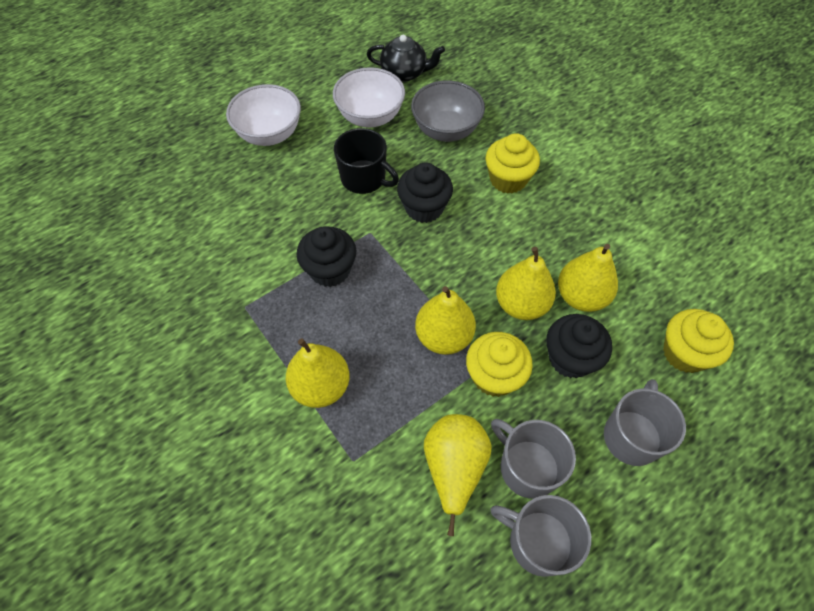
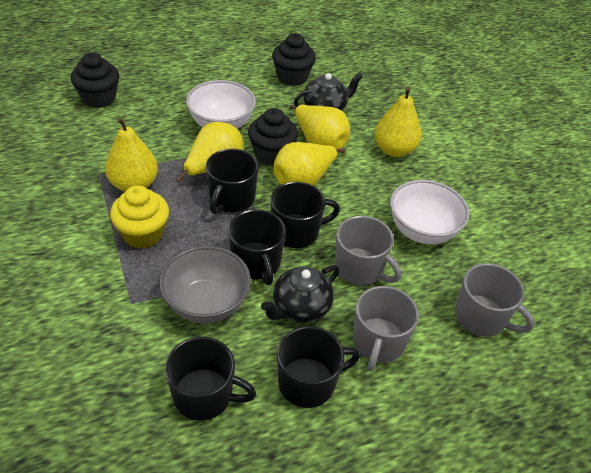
black mug: [334,128,399,194] = 1 -> [165,337,256,421] [206,149,259,214] [228,209,286,285] [271,182,340,248] [277,326,360,408] = 5
black teapot: [367,35,445,82] = 1 -> [261,265,340,323] [294,72,363,111] = 2
yellow cupcake: [466,332,533,397] [485,133,540,194] [663,309,734,373] = 3 -> [110,185,169,249] = 1

